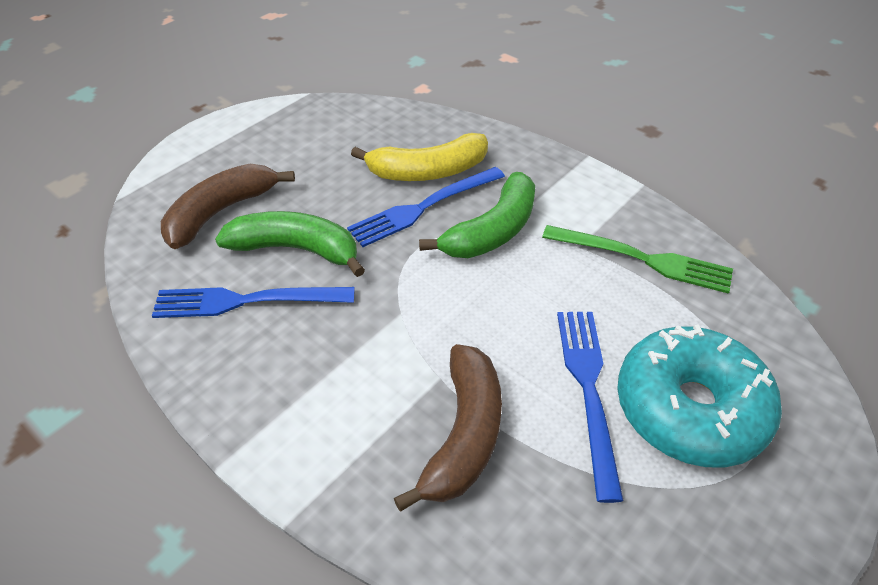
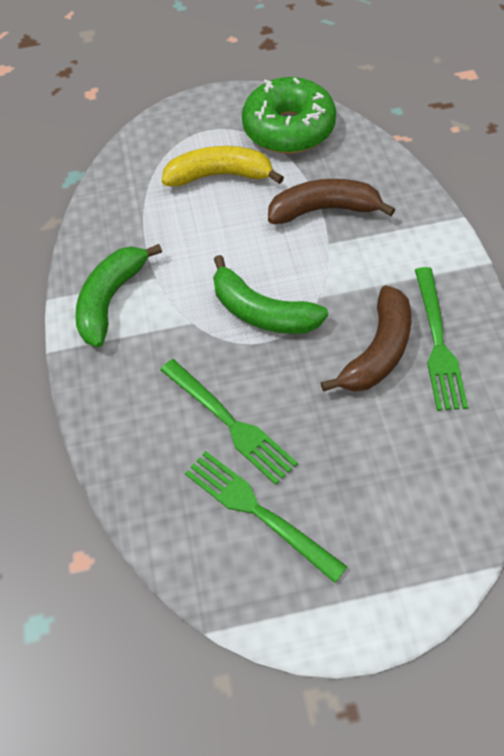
blue fork: [152,287,354,318] [347,167,505,247] [557,312,624,503] = 3 -> none = 0
green donut: none = 0 -> [242,77,336,154] = 1
green fork: [542,225,733,294] = 1 -> [161,359,298,485] [185,451,347,583] [415,267,468,411] = 3
turquoise donut: [617,324,782,468] = 1 -> none = 0

